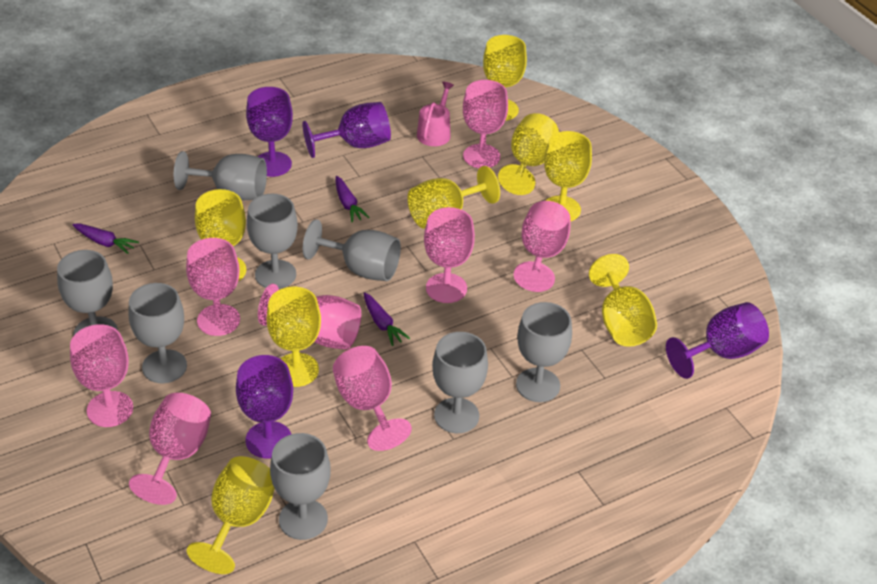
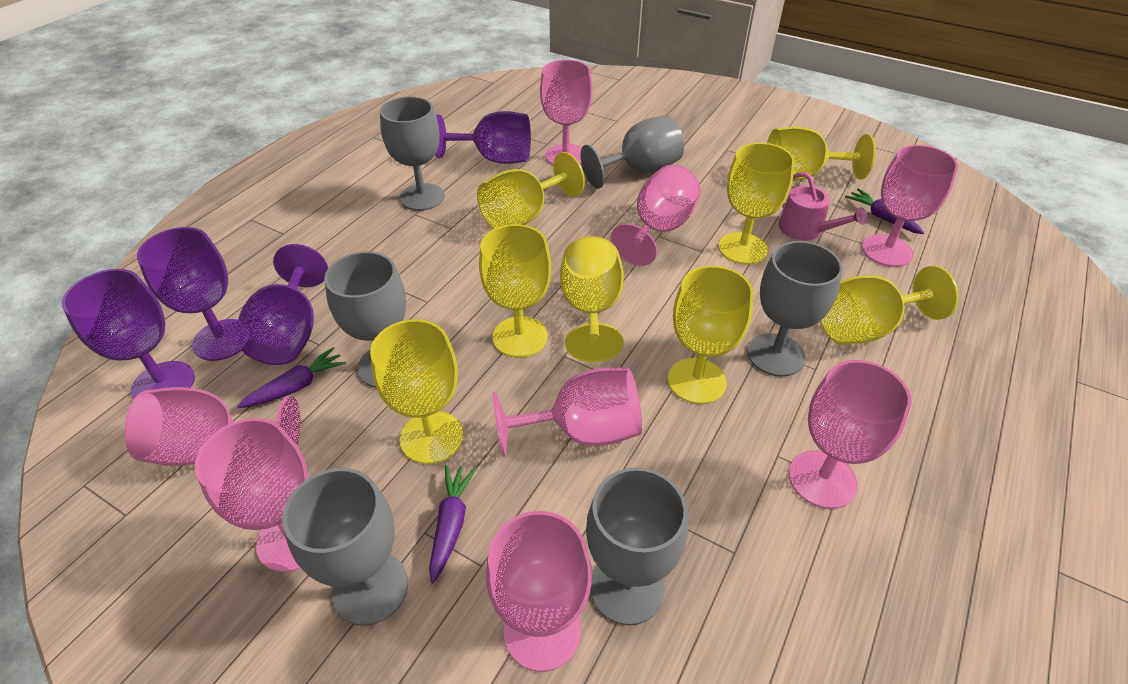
grey goblet: [57,250,118,335] [128,283,187,383] [174,151,267,200] [247,194,298,289] [270,433,331,540] [303,219,401,281] [432,332,488,433] [516,302,572,402] = 8 -> [282,468,408,626] [324,251,406,388] [380,96,445,211] [580,115,684,189] [586,467,688,625] [747,241,843,377] = 6

